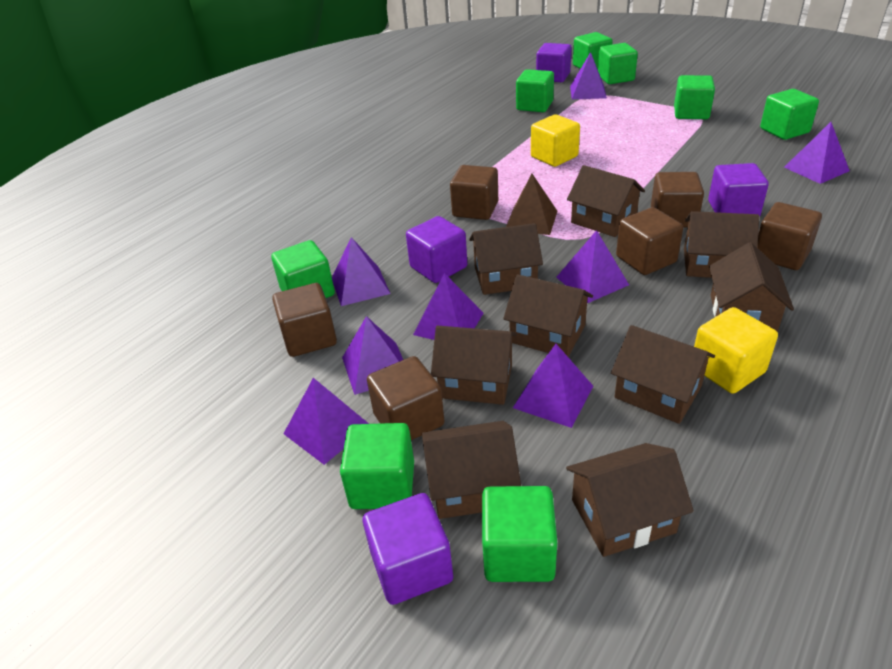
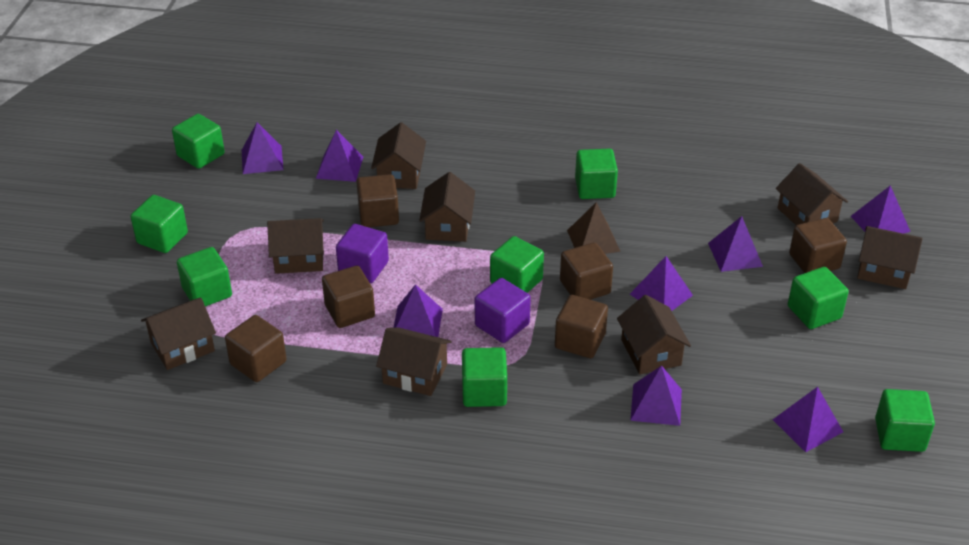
brown house: [422,421,521,519] [431,326,517,405] [469,223,543,295] [503,274,593,357] [566,443,694,557] [567,165,645,237] [611,325,715,424] [684,211,759,278] [709,242,794,332] = 9 -> [141,298,216,370] [267,218,324,274] [371,122,426,189] [376,327,452,396] [419,172,475,242] [617,295,691,374] [776,163,848,225] [857,226,923,289] = 8
purple cube: [363,493,453,605] [406,216,467,283] [536,43,572,82] [708,163,769,217] = 4 -> [336,224,389,283] [475,278,531,343] = 2
yellow cube: [531,114,580,167] [694,307,778,394] = 2 -> none = 0

